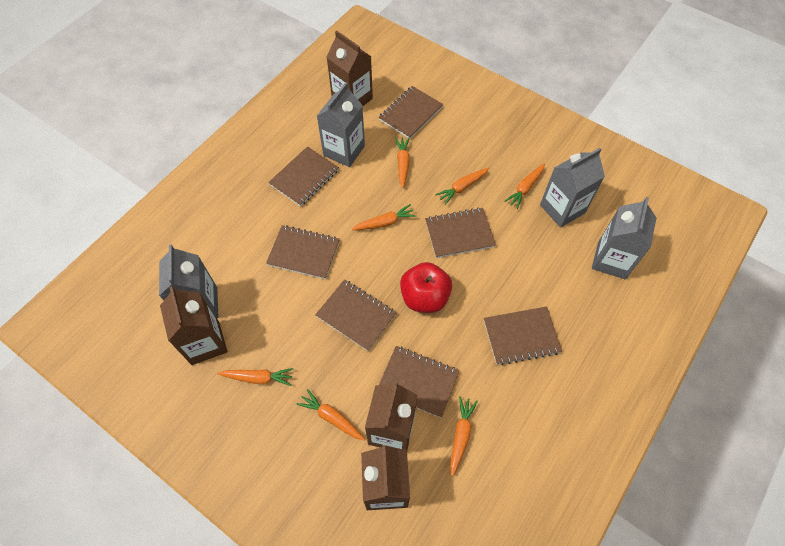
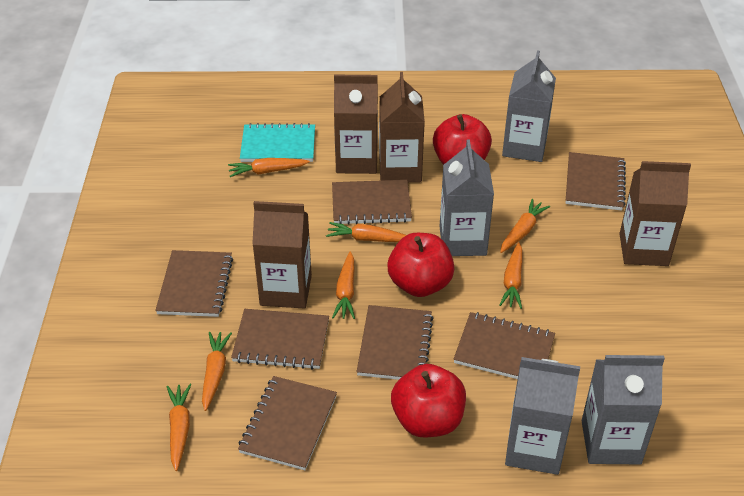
red apple: [400,262,452,313] = 1 -> [387,233,454,297] [391,364,466,437] [433,114,492,165] = 3
turquoise notebook: none = 0 -> [240,123,315,162] = 1

